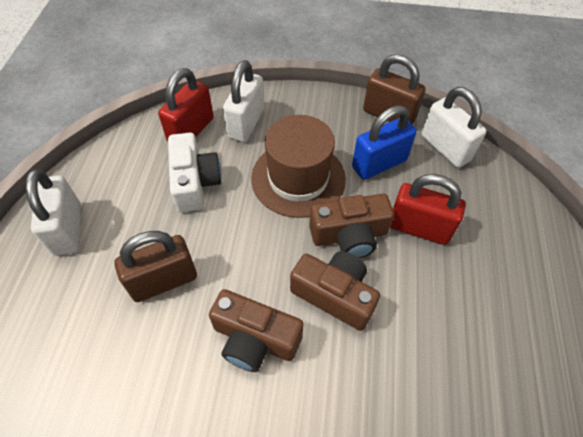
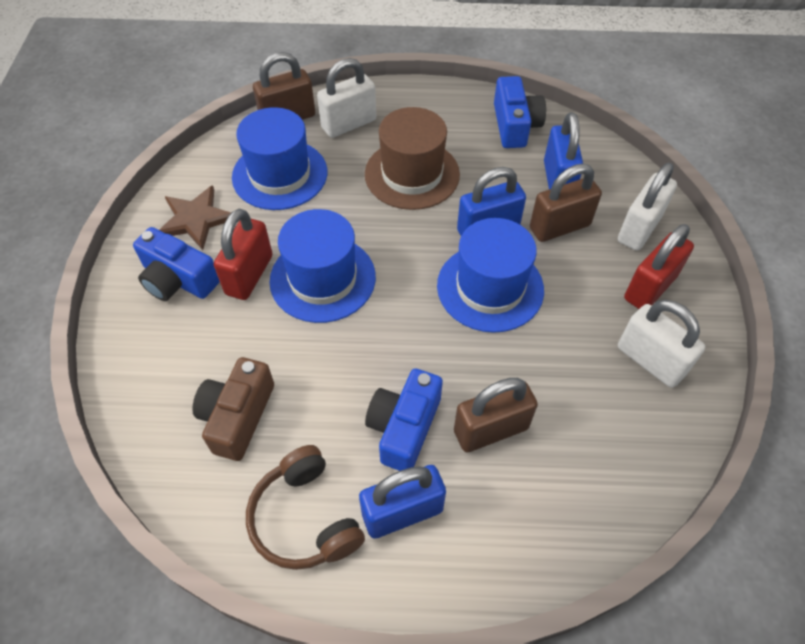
blue camera: none = 0 -> [133,227,220,301] [365,369,443,471] [494,76,546,148] = 3
blue hat: none = 0 -> [232,107,327,210] [269,209,376,323] [437,218,544,333] = 3
blue padlock: [352,105,416,180] = 1 -> [359,465,446,539] [457,167,526,236] [544,112,583,189] = 3
brown camera: [209,289,304,372] [290,251,380,331] [309,194,394,258] = 3 -> [192,357,274,461] = 1
brown headphones: none = 0 -> [246,445,365,570] = 1
brown padlock: [114,231,197,302] [363,54,425,124] = 2 -> [253,52,315,120] [454,378,538,452] [530,164,602,242] = 3
brown star: none = 0 -> [159,185,231,250] = 1
white camera: [168,133,222,212] = 1 -> none = 0

